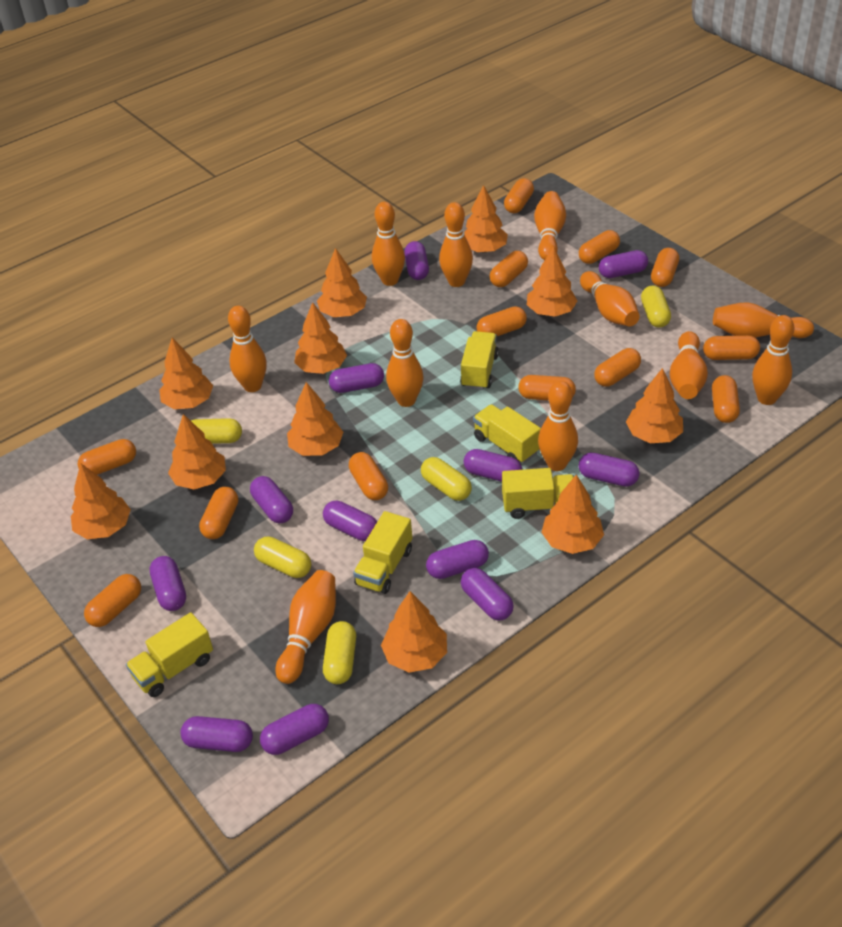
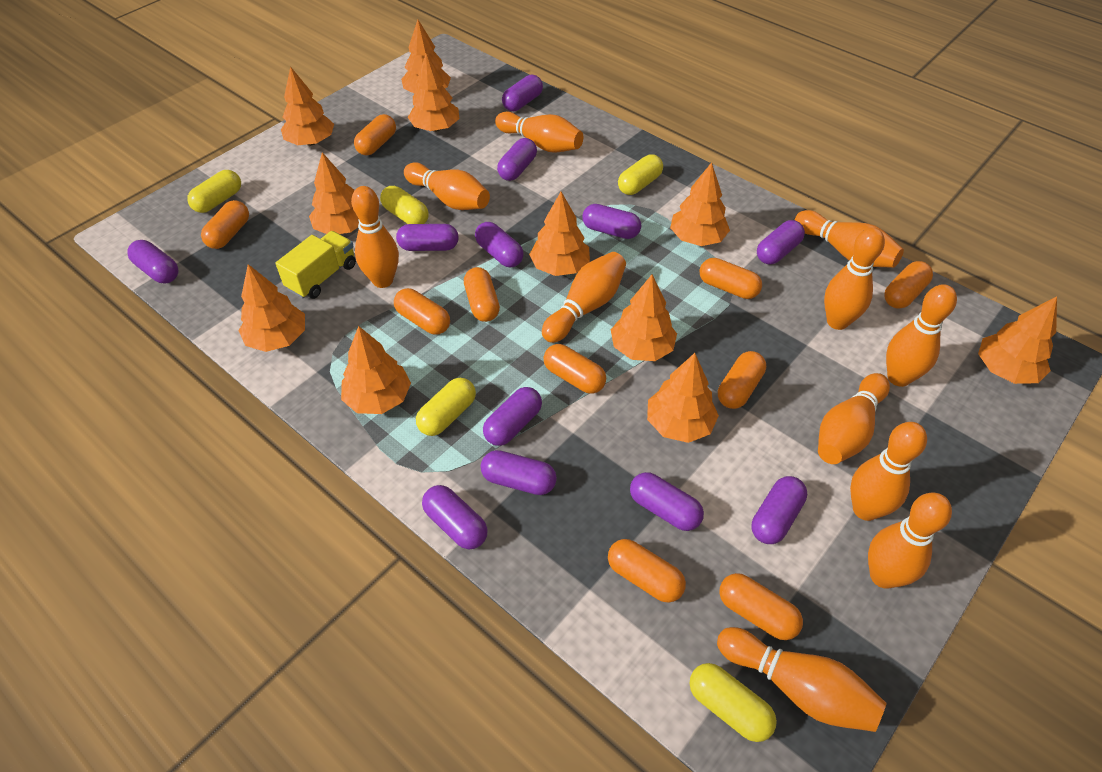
orange capsule: [77,439,136,475] [84,574,141,627] [199,487,238,539] [349,452,388,500] [477,306,527,336] [490,251,528,287] [504,178,534,213] [518,375,576,400] [579,230,620,264] [594,348,641,387] [651,248,679,287] [703,335,760,360] [712,375,740,423] = 13 -> [201,200,249,249] [354,114,396,155] [394,288,450,335] [464,267,500,322] [543,344,606,394] [608,539,686,603] [700,258,762,299] [718,351,766,409] [719,573,803,640] [884,261,933,309] = 10
yellow truck: [126,612,213,697] [353,511,412,594] [460,331,499,390] [473,404,541,463] [502,468,574,519] = 5 -> [275,231,356,299] = 1

